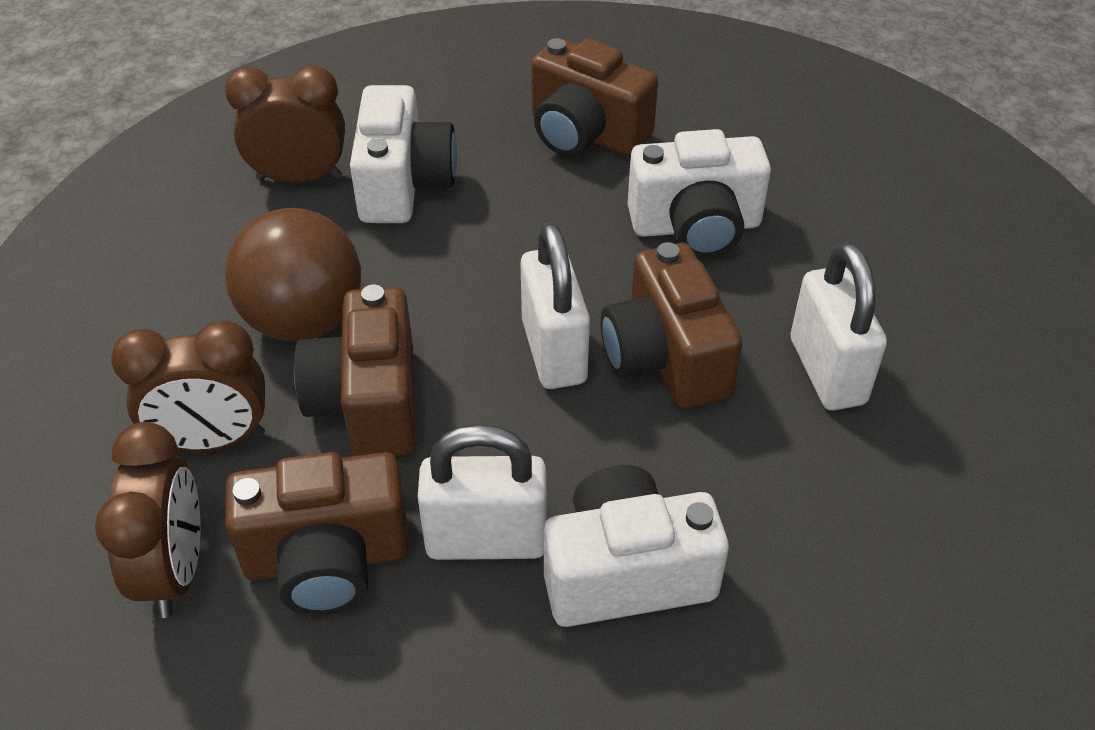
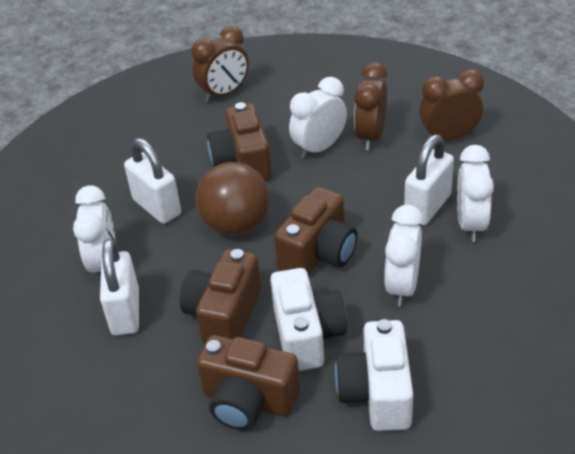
white camera: [350,85,457,223] [544,465,729,627] [628,129,771,258] = 3 -> [270,268,347,371] [335,319,413,431] = 2
white clock: none = 0 -> [73,185,116,282] [289,77,347,159] [384,205,423,307] [457,145,494,242] = 4

